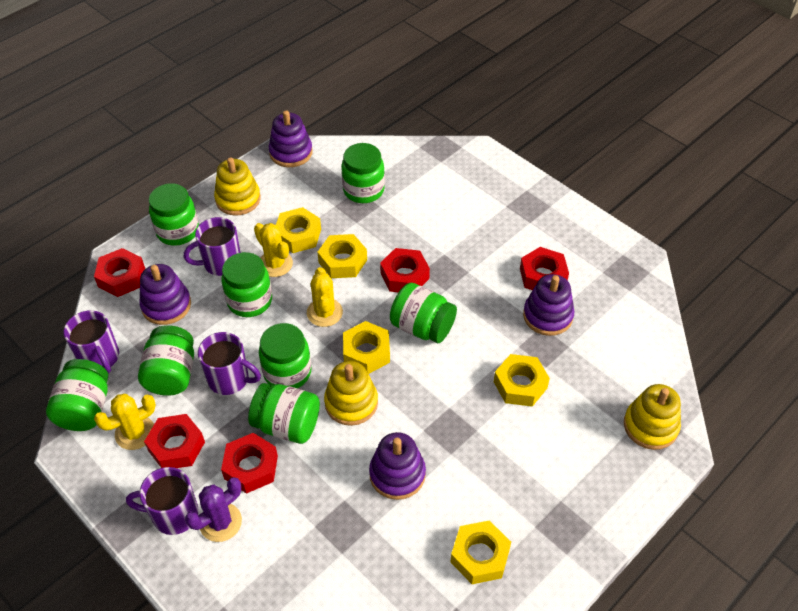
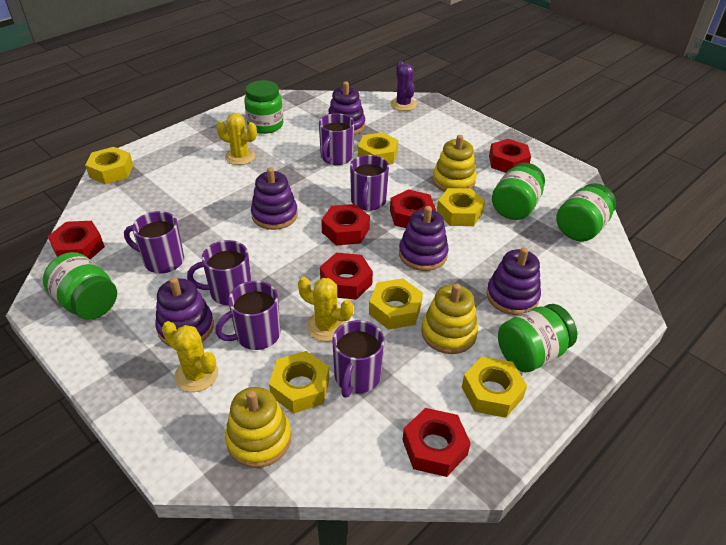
green jar: [46,359,108,431] [138,325,194,396] [149,183,199,246] [221,252,272,317] [248,383,320,444] [259,323,311,388] [341,143,385,203] [390,283,457,343] = 8 -> [43,252,117,320] [244,80,283,134] [492,163,545,220] [498,304,577,372] [556,183,616,242] = 5
purple mug: [64,310,119,373] [126,467,199,535] [184,217,240,276] [198,332,261,395] = 4 -> [124,211,184,273] [187,240,251,305] [215,281,280,350] [319,113,354,165] [333,320,384,398] [350,155,389,211] = 6
purple stacking toy: [139,264,191,325] [269,110,313,167] [369,432,426,500] [523,274,575,336] = 4 -> [155,277,214,347] [251,167,298,230] [328,81,365,135] [399,206,449,271] [486,247,541,315] = 5
red nut: [94,248,145,297] [144,414,205,468] [221,433,278,494] [380,248,430,292] [520,247,569,290] = 5 -> [48,221,105,259] [320,253,373,300] [321,204,370,245] [390,189,436,228] [403,408,471,477] [489,139,531,173] = 6
yellow nut: [276,207,321,253] [317,234,367,278] [343,321,390,374] [450,520,511,584] [494,354,550,407] = 5 -> [85,147,133,184] [269,351,329,413] [358,132,398,165] [369,278,423,330] [437,188,485,226] [462,356,527,418] = 6

